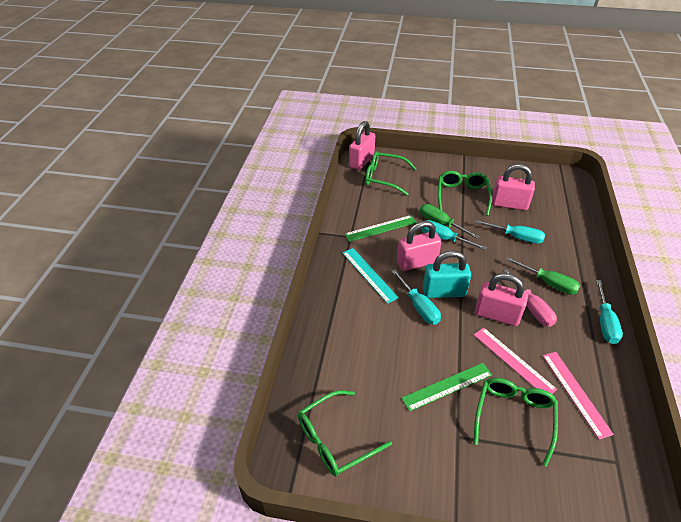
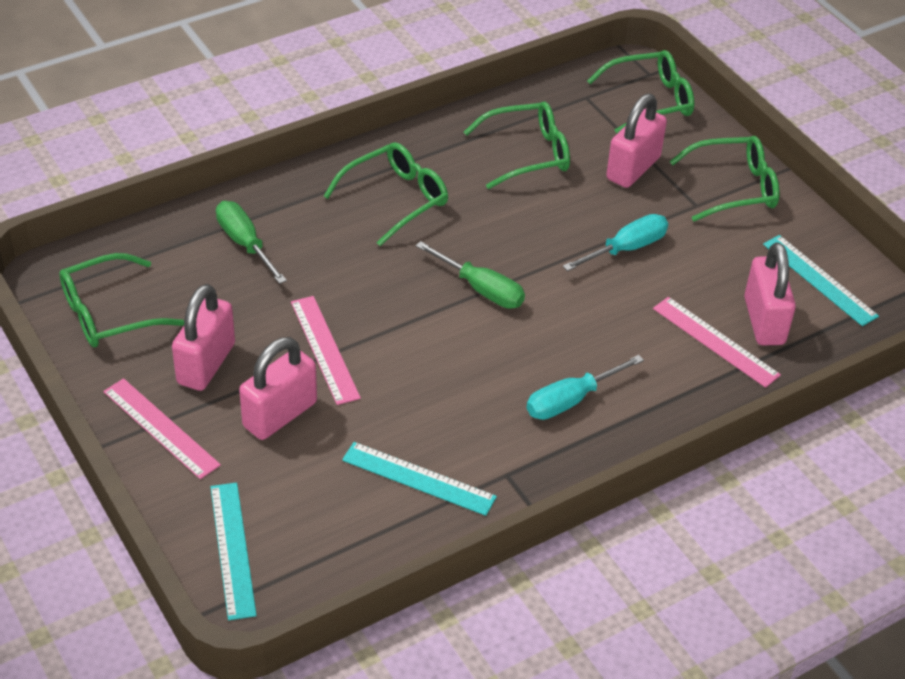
green glasses: [298,390,392,476] [365,151,417,196] [438,171,492,216] [473,378,558,467] = 4 -> [59,253,184,347] [324,142,448,246] [464,101,570,189] [587,50,695,134] [669,136,779,222] = 5
green ruler: [345,215,417,242] [401,363,492,412] = 2 -> none = 0
pink ruler: [474,327,557,394] [543,352,614,439] = 2 -> [103,378,221,479] [291,296,361,405] [653,297,781,388] = 3
pink screwdriver: [503,269,557,327] = 1 -> none = 0
turquoise padlock: [423,250,471,298] = 1 -> none = 0
turquoise ruler: [343,248,399,304] = 1 -> [210,482,257,620] [342,442,497,516] [763,235,879,326] = 3
turquoise screwdriver: [392,269,441,325] [421,220,487,250] [475,220,545,244] [596,280,623,344] = 4 -> [526,355,644,420] [563,214,668,271] = 2

